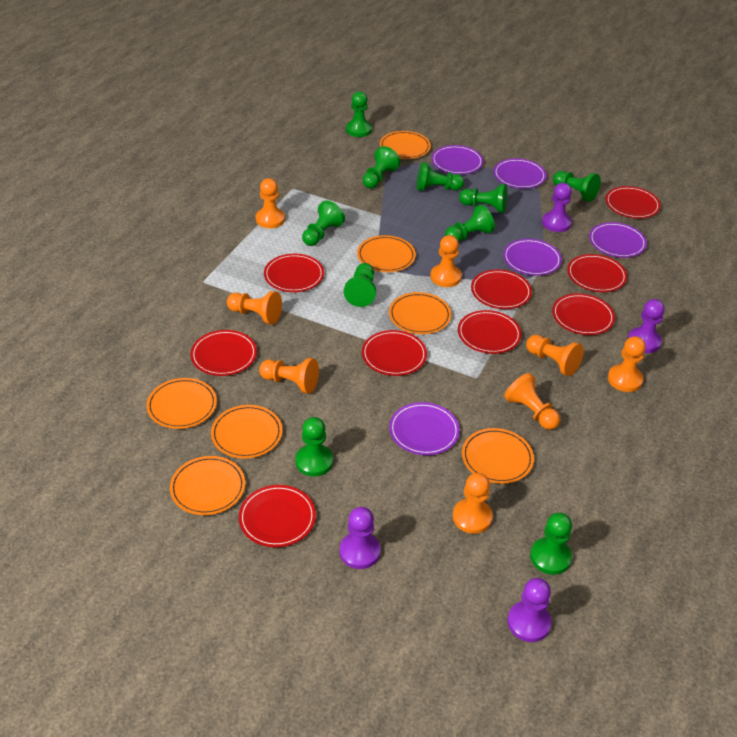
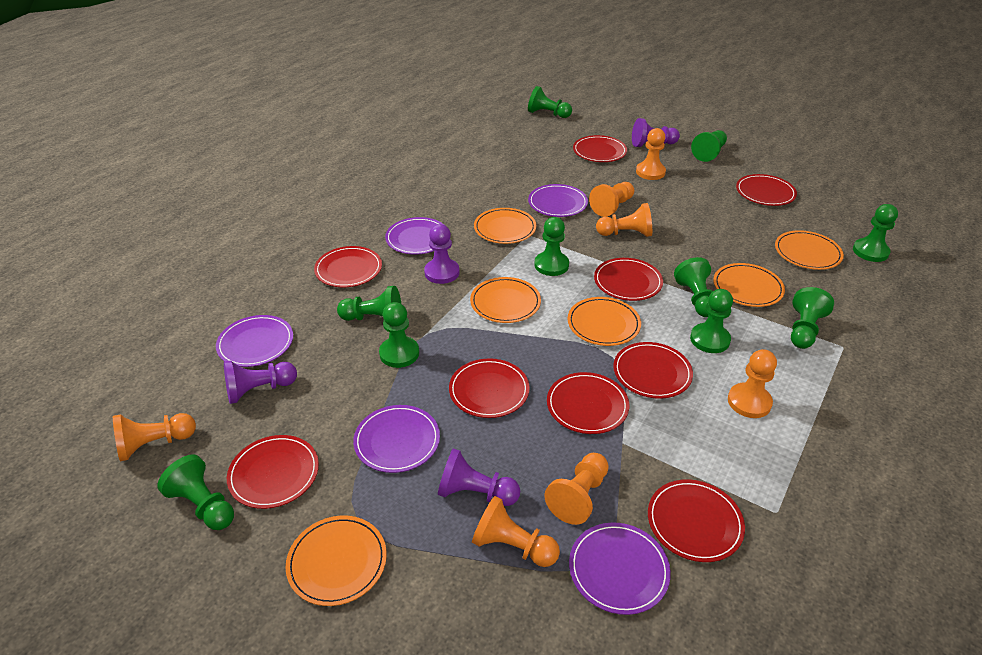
orange pawn: [227,291,282,325] [256,178,285,228] [259,358,319,394] [430,235,462,287] [453,473,493,534] [504,373,560,430] [526,335,584,376] [608,336,646,392] = 8 -> [113,413,196,461] [472,496,560,567] [544,453,609,525] [589,182,634,217] [596,203,652,237] [636,128,666,180] [728,349,777,418] = 7
orange plate: [146,378,217,429] [170,456,245,515] [211,405,282,459] [357,235,416,272] [380,131,431,159] [389,292,451,334] [462,428,534,484] = 7 -> [286,516,387,606] [470,277,541,323] [474,208,536,244] [568,297,641,346] [713,263,785,307] [775,230,844,270] = 6

